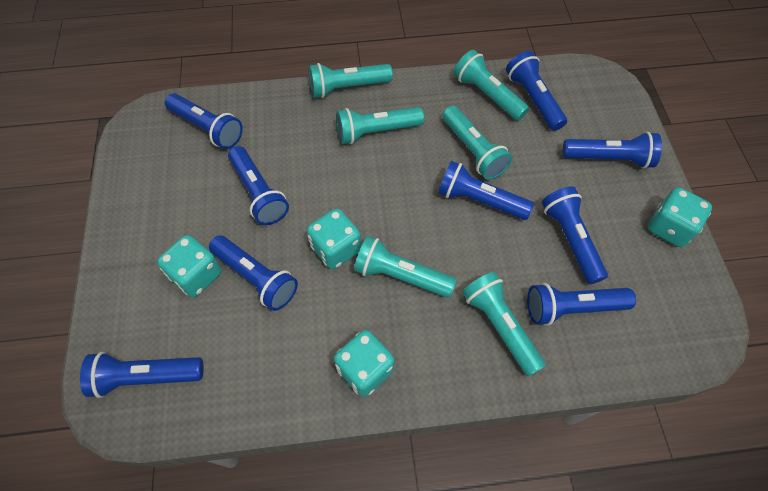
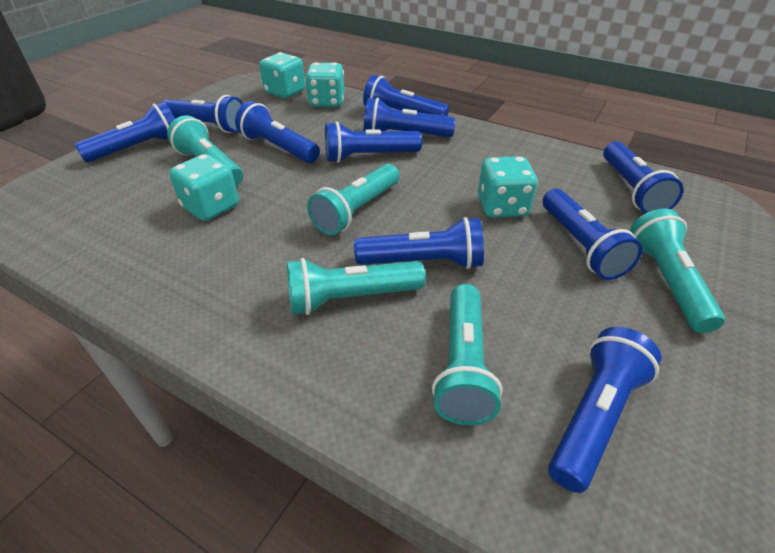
blue flashlight: [80,352,204,398] [165,93,243,149] [209,235,298,311] [228,146,289,225] [438,161,534,220] [506,51,567,131] [527,283,636,326] [542,187,608,284] [563,132,662,169] = 9 -> [75,102,175,162] [163,95,243,133] [235,101,320,163] [325,121,422,163] [354,217,484,269] [363,75,449,116] [364,98,456,137] [542,189,642,280] [548,327,661,493] [603,141,684,213] = 10
turquoise flashlight: [309,63,393,98] [336,107,424,144] [354,236,456,298] [442,106,512,180] [454,50,529,121] [462,272,546,376] = 6 -> [167,115,243,185] [287,258,426,315] [307,164,399,235] [432,284,503,425] [630,208,725,333] = 5

